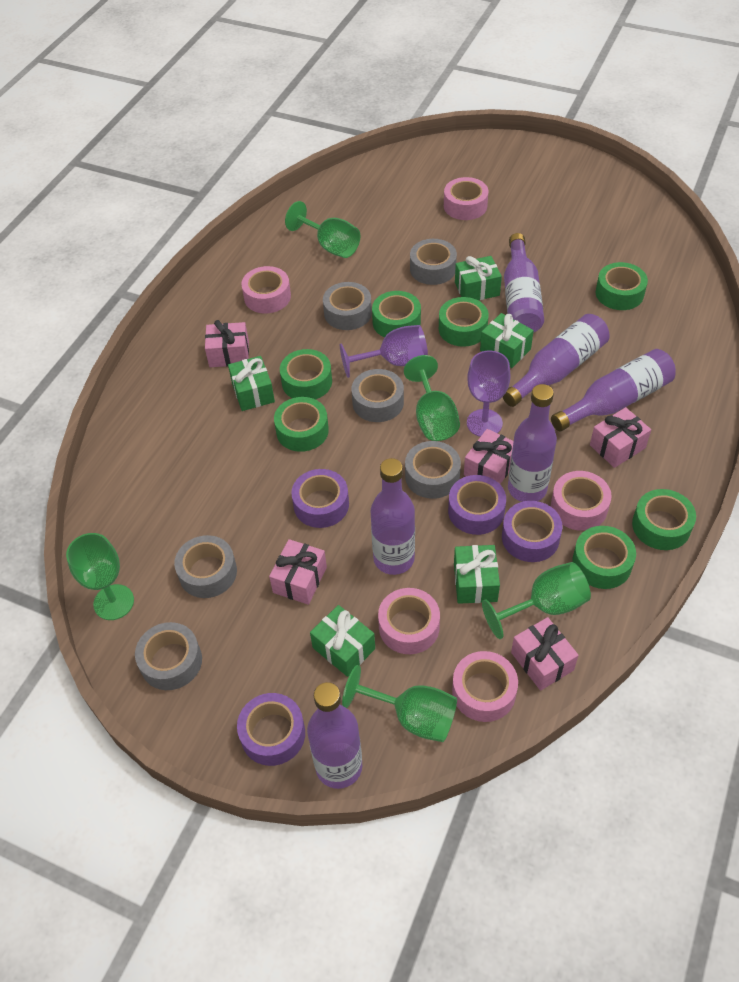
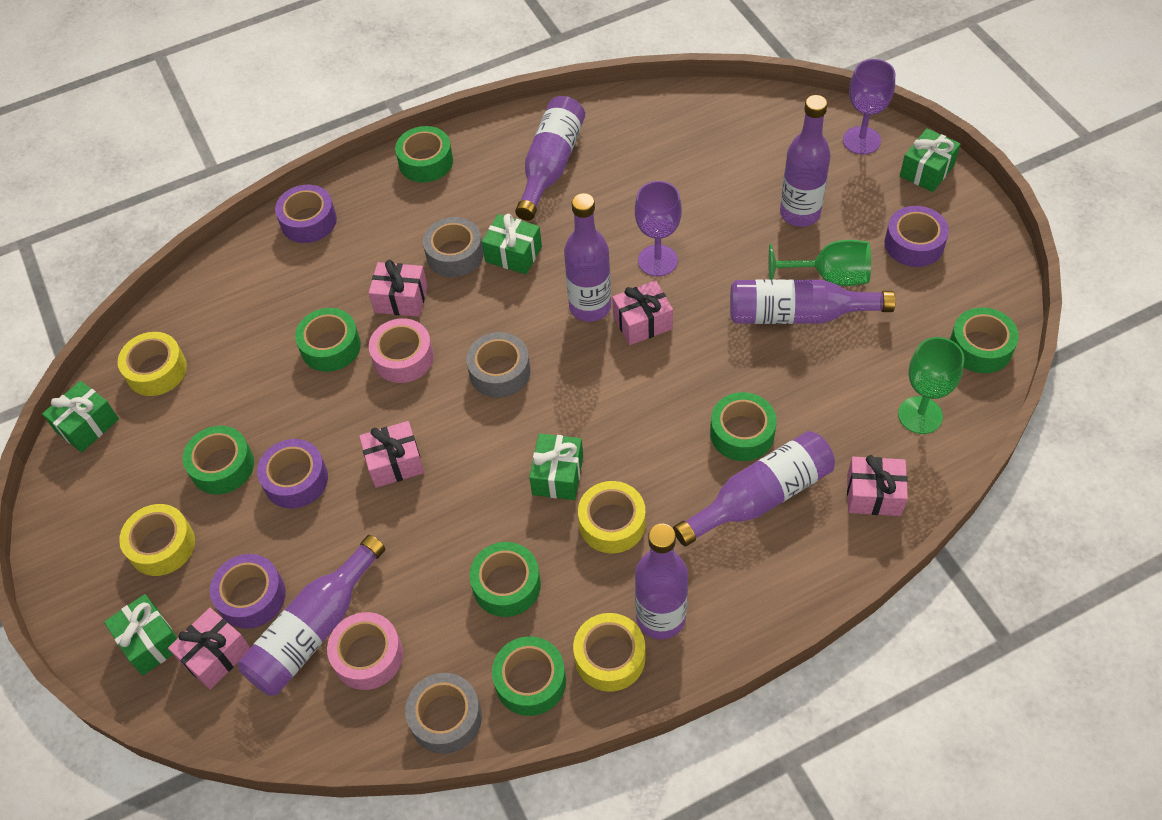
green goblet: [66,533,134,620] [285,201,360,258] [342,665,457,742] [404,355,460,441] [482,562,591,639] = 5 -> [769,240,871,286] [898,337,964,434] = 2
grey tape: [135,622,202,690] [174,535,237,598] [323,282,372,330] [352,369,404,422] [405,441,461,499] [410,239,457,285] = 6 -> [405,673,482,754] [423,217,484,277] [466,332,531,398] = 3
pink tape: [241,266,291,314] [378,588,440,654] [444,177,489,220] [452,651,518,722] [551,471,612,531] = 5 -> [327,612,403,690] [369,318,434,383] = 2
purple bottle: [307,682,362,789] [370,458,415,575] [503,314,610,407] [504,233,544,333] [508,384,557,502] [551,349,676,431] = 6 -> [238,535,385,696] [515,96,585,221] [564,193,611,322] [635,524,688,639] [673,431,835,546] [730,279,895,324] [780,95,831,227] = 7
yellow tape: none = 0 -> [118,332,187,396] [119,504,195,576] [573,613,645,692] [578,481,646,553] = 4

